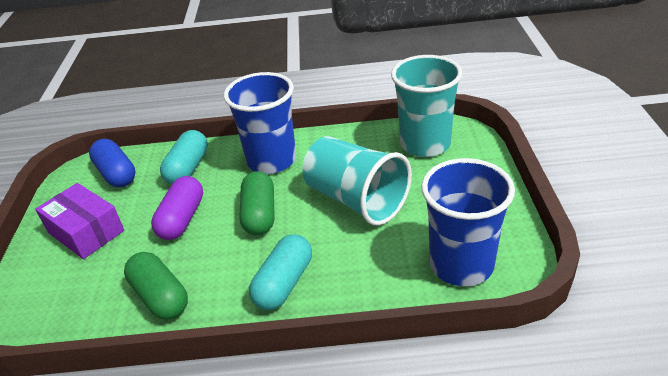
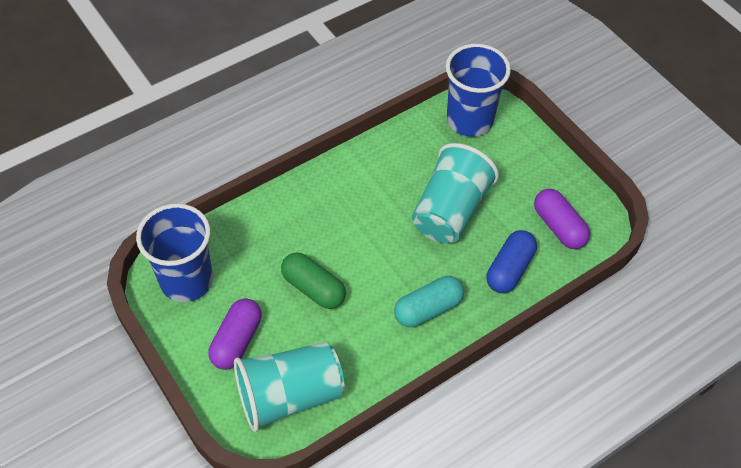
green capsule: [124,252,188,320] [240,171,274,235] = 2 -> [281,252,346,309] = 1
purple box: [35,183,124,259] = 1 -> none = 0
purple capsule: [151,176,203,240] = 1 -> [209,298,262,370] [534,189,590,249] = 2
turquoise capsule: [160,130,208,184] [249,234,312,310] = 2 -> [394,276,464,327] = 1

